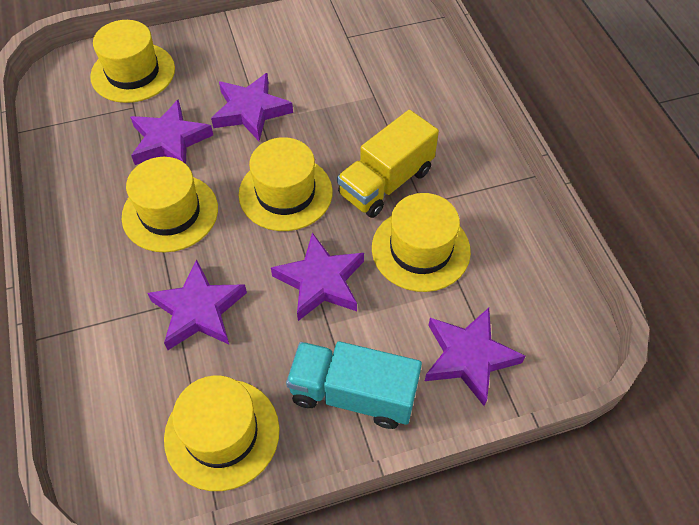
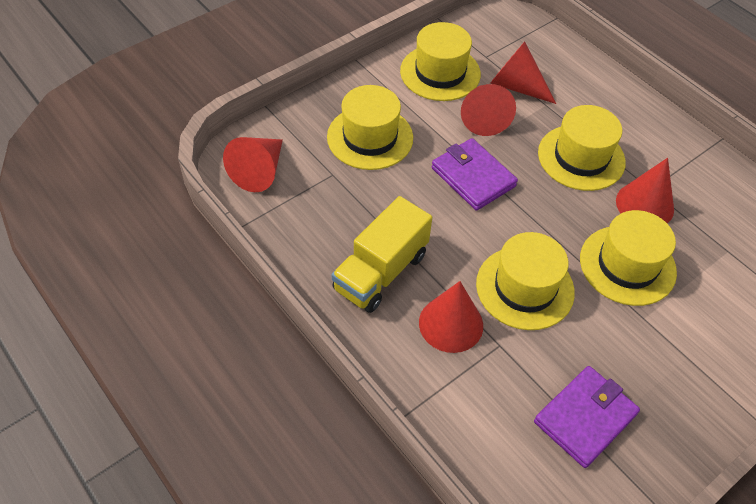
purple star: [130,99,213,165] [147,259,247,350] [211,73,293,141] [271,233,364,321] [425,308,525,406] = 5 -> none = 0
purple wallet: none = 0 -> [431,138,518,211] [534,366,640,468] = 2
red cone: none = 0 -> [223,137,283,192] [419,281,483,353] [461,84,516,136] [490,42,556,104] [616,158,674,223] = 5
turquoise truck: [286,341,422,429] = 1 -> none = 0

